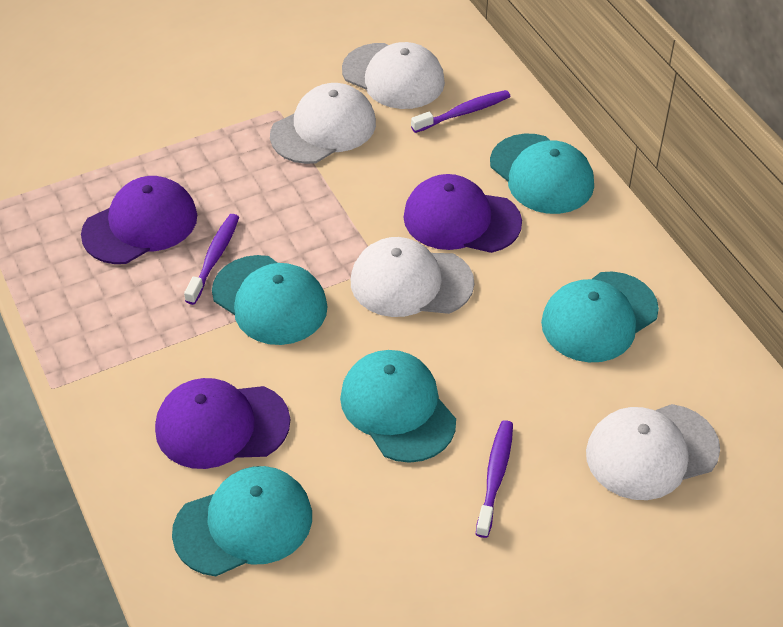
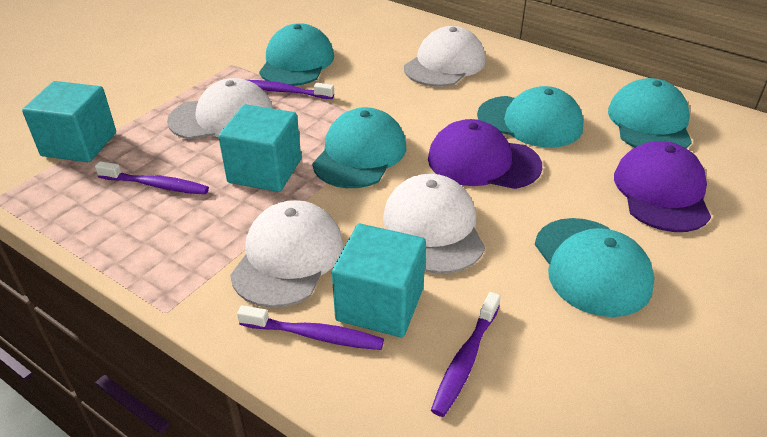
purple cap: [81,176,197,264] [155,378,290,469] [403,174,522,253] = 3 -> [428,119,542,189] [614,141,711,232] = 2
purple toothbrush: [184,214,239,305] [411,90,511,133] [476,420,513,538] = 3 -> [95,161,209,195] [237,305,384,350] [248,80,334,99] [431,292,500,417] = 4
turquoise cube: none = 0 -> [22,81,116,162] [218,104,301,192] [332,224,426,337] = 3

